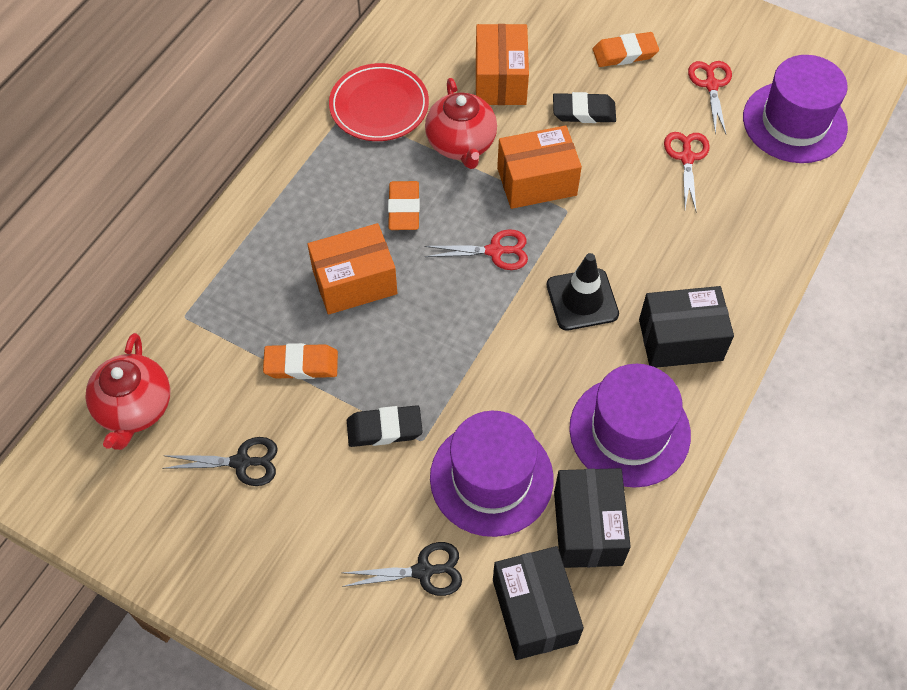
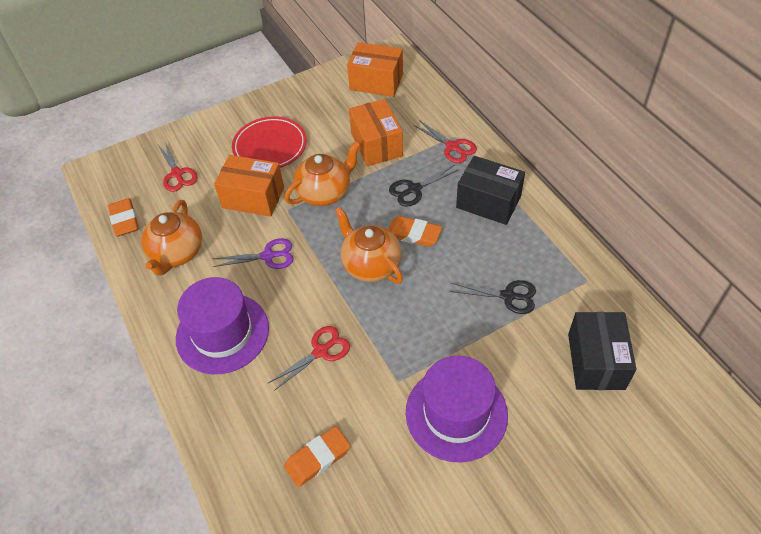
black box: [493,546,584,660] [554,468,631,568] [639,286,734,368] = 3 -> [456,156,525,225] [568,312,636,390] = 2
black eraser: [347,405,423,447] [553,92,616,123] = 2 -> none = 0
black traffic cone: [547,253,619,330] = 1 -> none = 0
orange teapot: none = 0 -> [142,200,202,276] [285,141,361,206] [335,207,403,284] = 3
purple hat: [430,411,554,537] [569,364,691,488] [743,55,848,163] = 3 -> [176,277,269,374] [406,355,508,463] = 2
purple scissors: none = 0 -> [213,238,294,269] = 1
red teapot: [85,333,170,450] [425,78,497,169] = 2 -> none = 0

